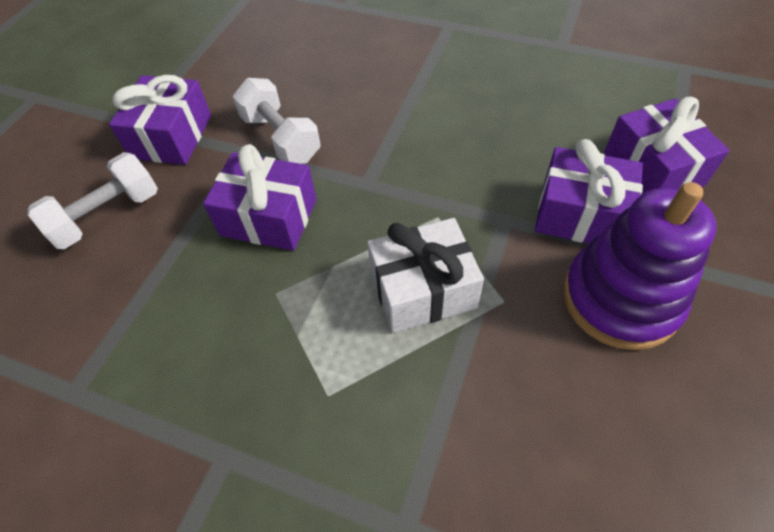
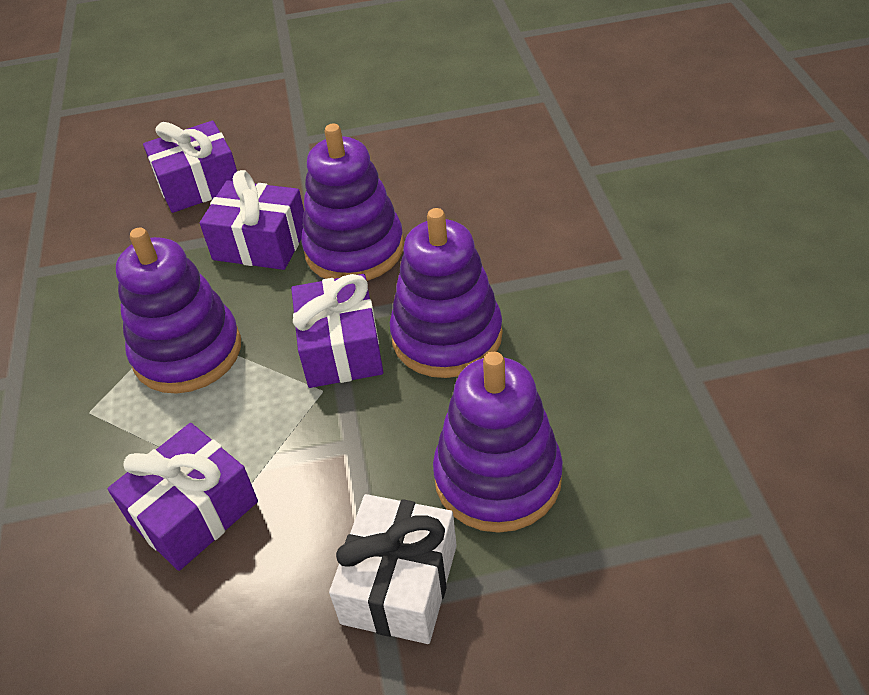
purple stacking toy: [563,182,716,350] = 1 -> [116,227,241,394] [301,124,404,281] [390,208,502,378] [433,352,563,533] = 4
white dumbbell: [27,152,158,249] [232,78,321,164] = 2 -> none = 0

